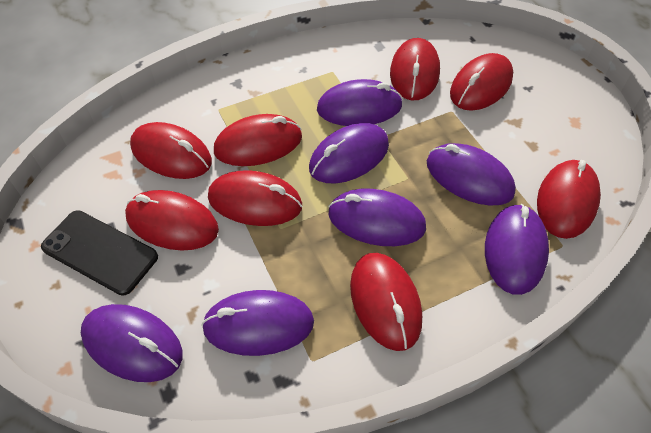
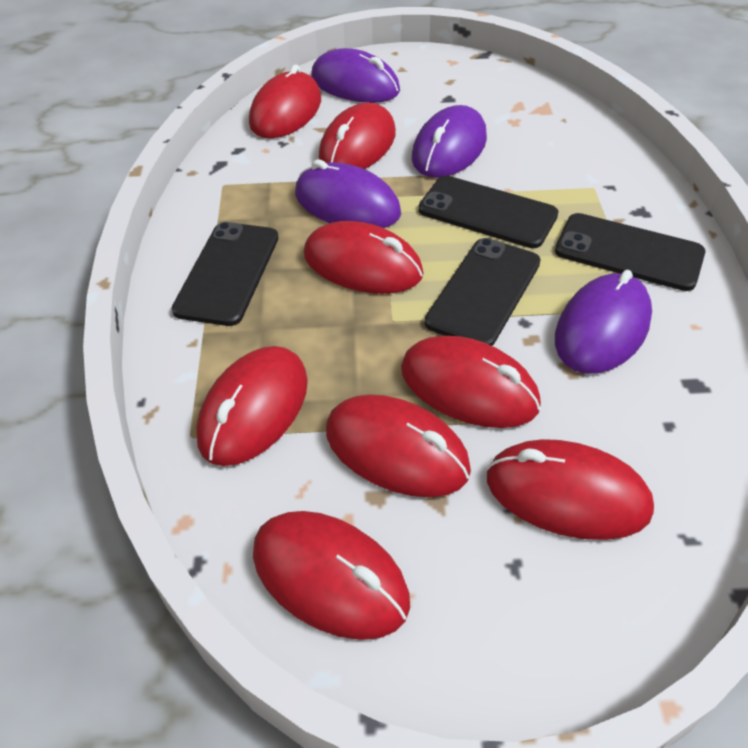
black phone: [41,210,158,296] = 1 -> [172,222,279,326] [418,176,559,248] [425,238,541,346] [555,213,705,291] = 4
purple mouse: [81,304,182,382] [201,290,314,356] [309,123,389,183] [317,79,403,126] [328,189,426,246] [427,143,516,206] [485,204,549,295] = 7 -> [295,159,401,228] [311,48,400,103] [412,105,487,178] [555,270,652,374] = 4

